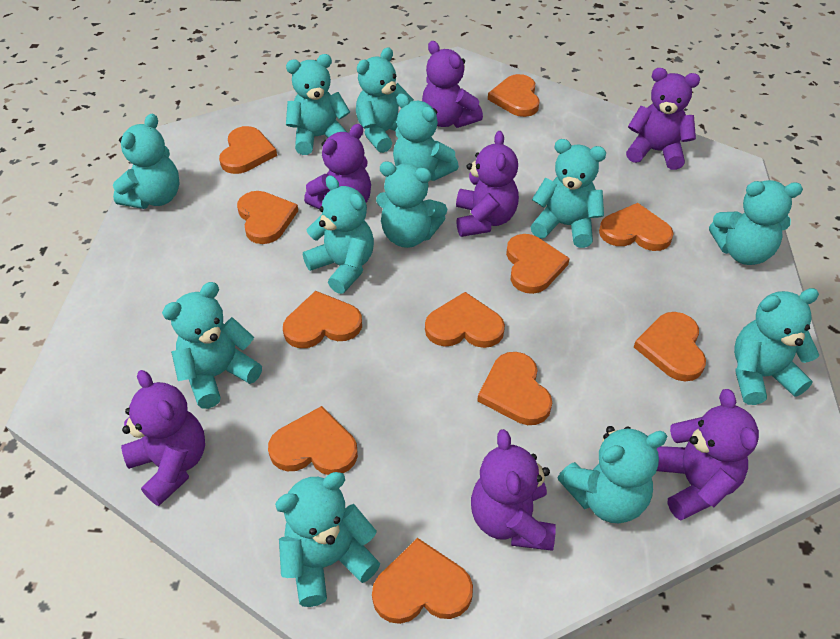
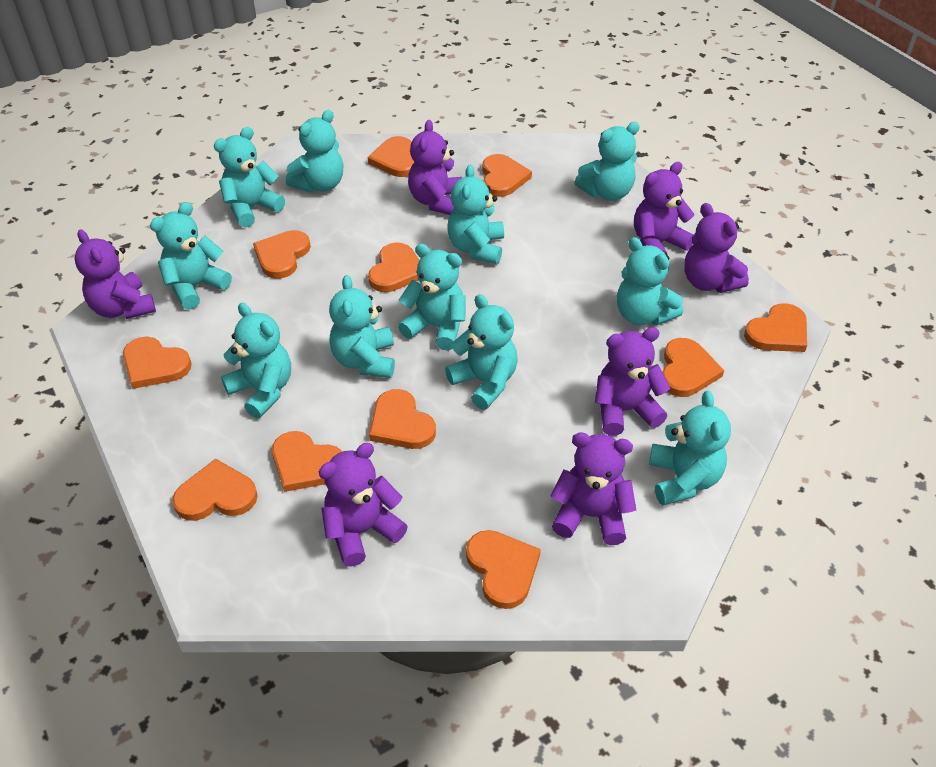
turquoise teddy bear: [113,114,180,209] [162,282,262,409] [275,472,380,607] [286,54,350,155] [303,175,374,294] [356,48,414,153] [376,161,447,248] [393,93,459,181] [531,139,606,248] [558,426,668,523] [709,180,803,265] [734,288,819,405] = 12 -> [150,202,232,309] [214,127,285,227] [221,303,291,418] [286,110,343,192] [329,275,395,378] [398,244,465,350] [445,294,517,410] [448,165,504,264] [575,122,640,201] [617,237,683,325] [649,391,731,505] = 11

